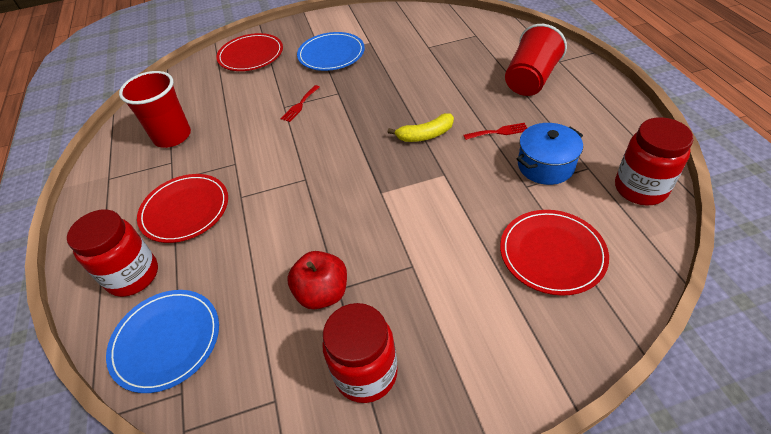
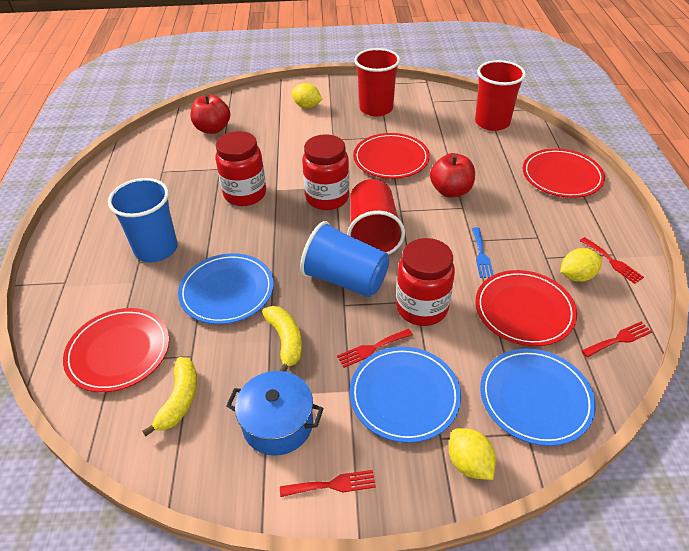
blue cup: none = 0 -> [108,178,178,262] [300,221,389,297] = 2
blue fork: none = 0 -> [472,227,494,278] = 1
blue plate: [106,290,219,393] [297,32,365,71] = 2 -> [178,253,274,324] [350,347,461,443] [480,349,596,446] = 3
red apple: [287,251,347,310] = 1 -> [190,94,230,134] [430,153,475,197] = 2
red cup: [119,71,191,148] [505,24,567,96] = 2 -> [347,179,405,255] [354,48,400,116] [475,60,526,131] = 3
red fork: [280,85,320,122] [463,123,527,140] = 2 -> [280,470,376,497] [337,329,413,368] [580,237,644,284] [581,321,652,358] = 4
red plate: [137,174,228,243] [216,33,283,71] [500,210,609,296] = 3 -> [63,308,169,392] [353,133,430,179] [475,270,577,346] [523,148,605,198] = 4
yellow banana: [388,113,454,142] = 1 -> [142,357,197,436] [262,306,302,372] = 2
yellow lemon: none = 0 -> [291,83,323,108] [449,428,496,480] [560,248,602,282] = 3

